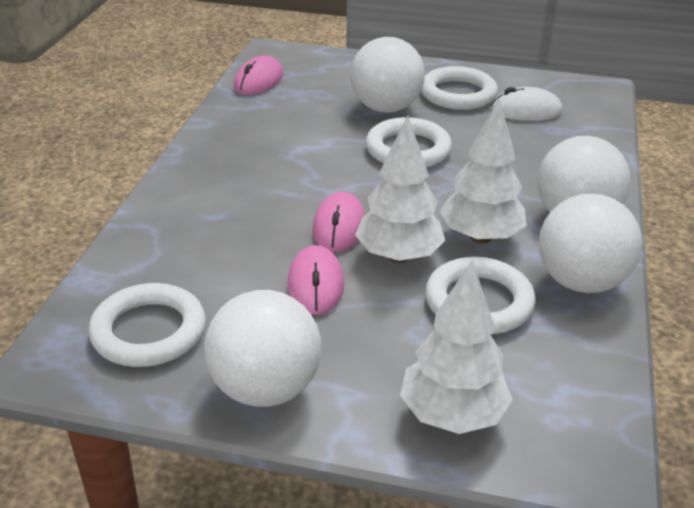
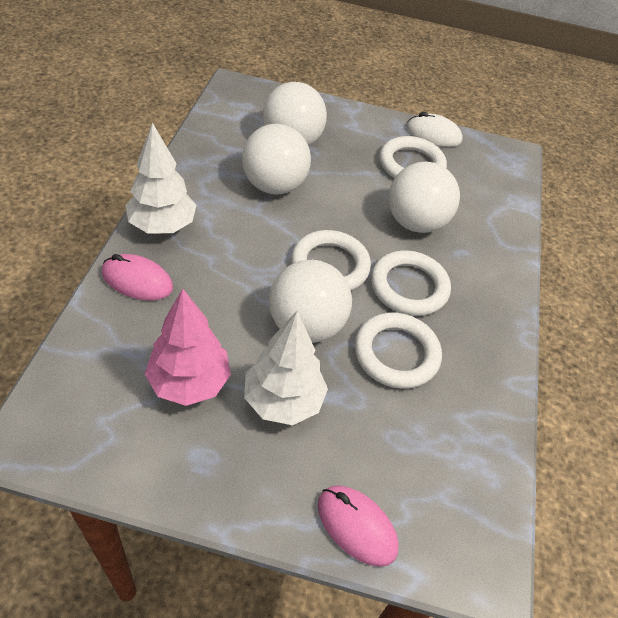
pink mouse: [234,55,283,95] [287,245,344,315] [313,192,365,252] = 3 -> [102,254,173,301] [318,486,399,567] = 2
pink tree: none = 0 -> [145,289,231,406] = 1
white tree: [355,115,445,263] [400,260,513,434] [440,99,527,244] = 3 -> [125,123,196,233] [244,311,328,425] = 2

